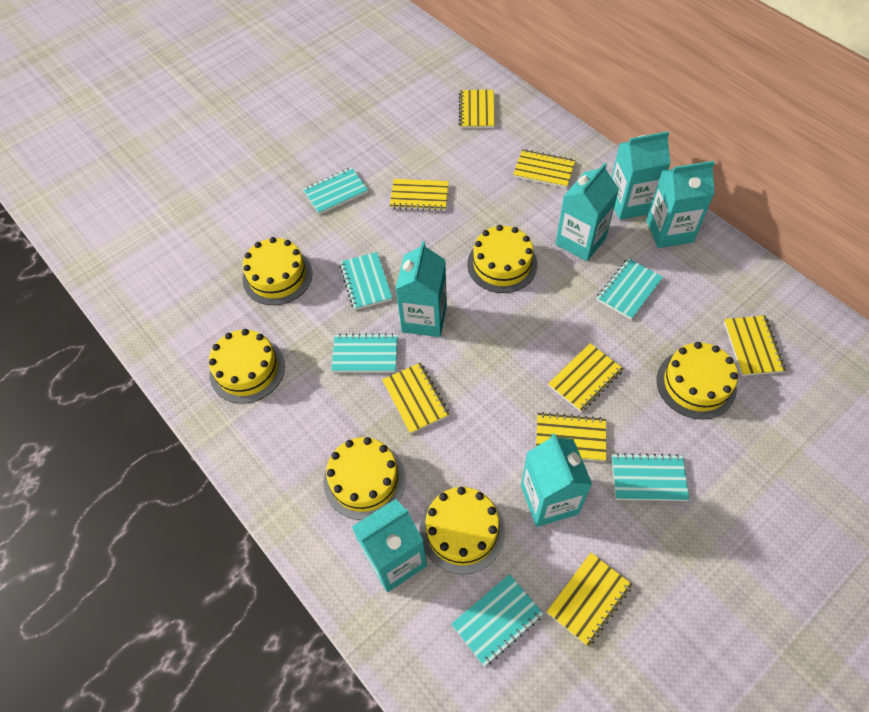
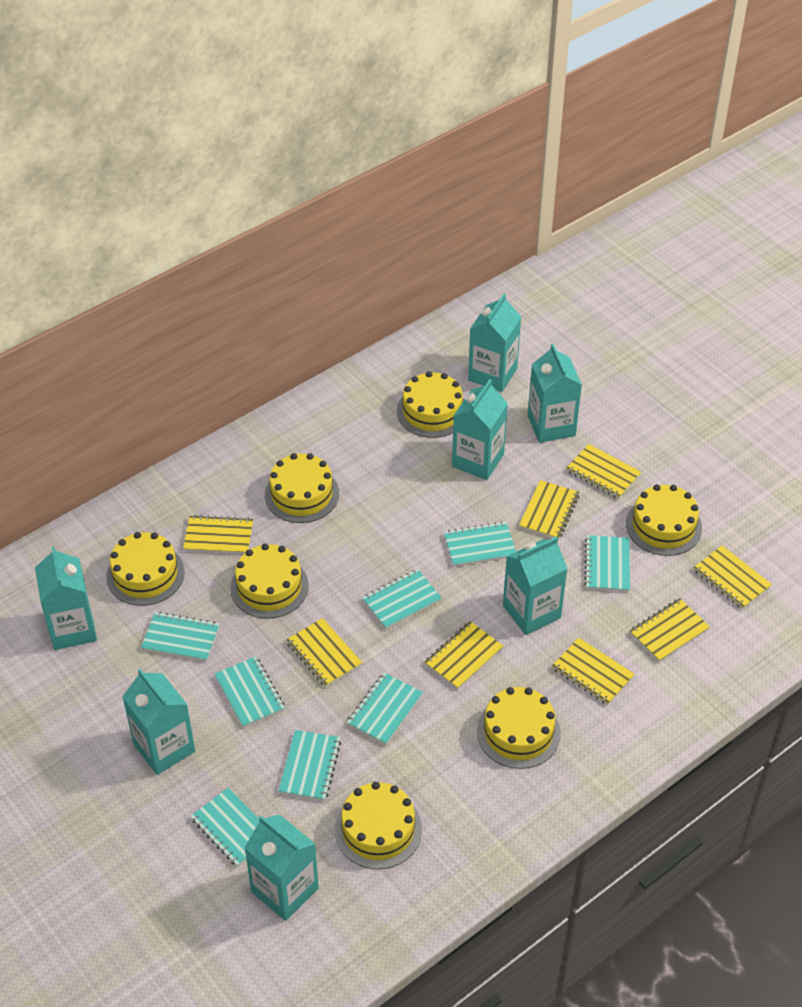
turquoise carton: [352,499,427,592] [396,241,447,337] [521,433,592,527] [556,163,619,261] [611,131,671,220] [646,161,715,248] = 6 -> [35,546,97,650] [122,669,195,775] [244,814,319,921] [452,379,508,480] [468,294,521,392] [503,536,568,635] [528,344,582,443] = 7
turquoise notebook: [303,167,368,215] [331,333,398,373] [339,252,393,310] [451,574,543,667] [597,258,663,320] [612,453,689,501] = 6 -> [141,612,219,662] [190,788,259,867] [215,656,285,728] [278,730,341,801] [347,672,423,745] [362,569,442,629] [444,521,516,567] [584,535,630,592] = 8
yellow cake: [209,329,285,404] [243,237,312,305] [324,437,406,520] [419,487,505,574] [467,225,537,293] [657,342,738,420] = 6 -> [106,532,185,606] [230,544,309,618] [265,453,339,523] [335,782,422,869] [397,371,464,438] [477,687,561,769] [626,484,702,556] = 7

